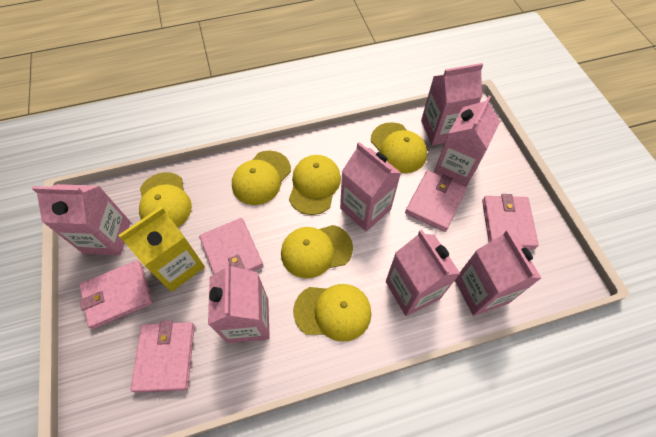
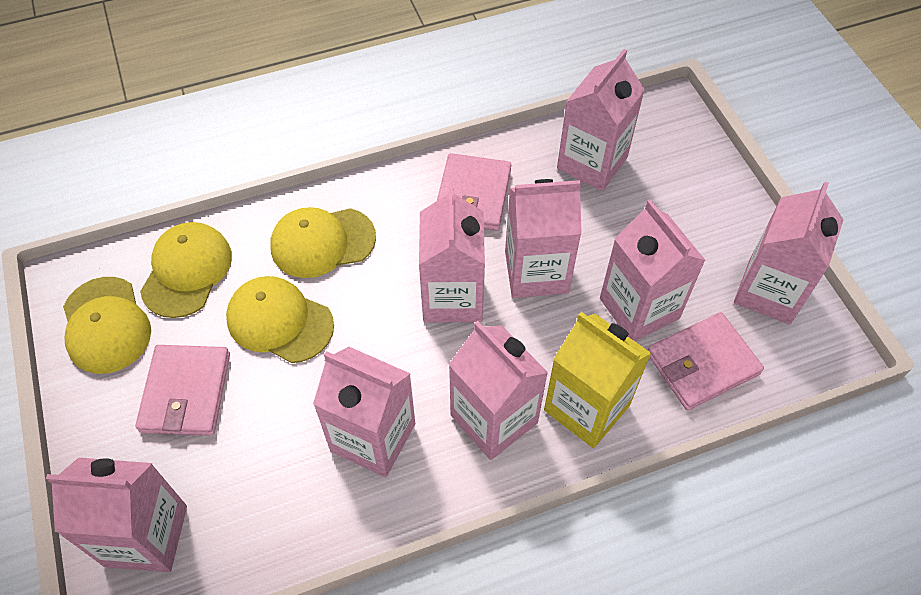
pink carton: [32,184,130,255] [208,263,270,343] [340,142,401,232] [386,230,461,316] [421,63,483,145] [434,96,500,187] [455,230,541,316] = 7 -> [46,458,187,572] [313,347,415,477] [419,185,485,323] [448,321,548,460] [505,179,582,298] [557,49,645,191] [600,199,706,341] [734,182,844,325] = 8
pink wallet: [79,260,153,329] [131,321,195,393] [199,218,263,274] [405,170,467,232] [482,194,539,249] = 5 -> [135,345,230,436] [437,153,511,231] [648,312,764,410] = 3
yellow cap: [139,172,192,228] [232,151,291,205] [281,225,353,278] [289,155,341,215] [293,284,371,342] [371,122,427,173] = 6 -> [63,277,151,374] [140,222,232,318] [226,276,334,363] [270,207,376,278] = 4

